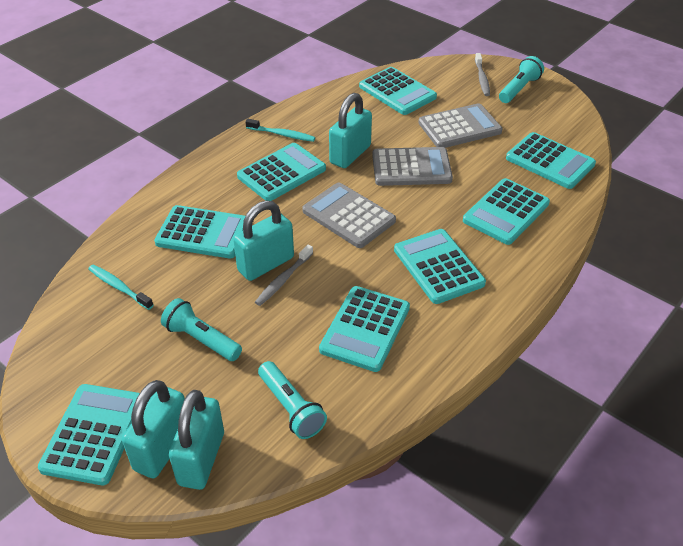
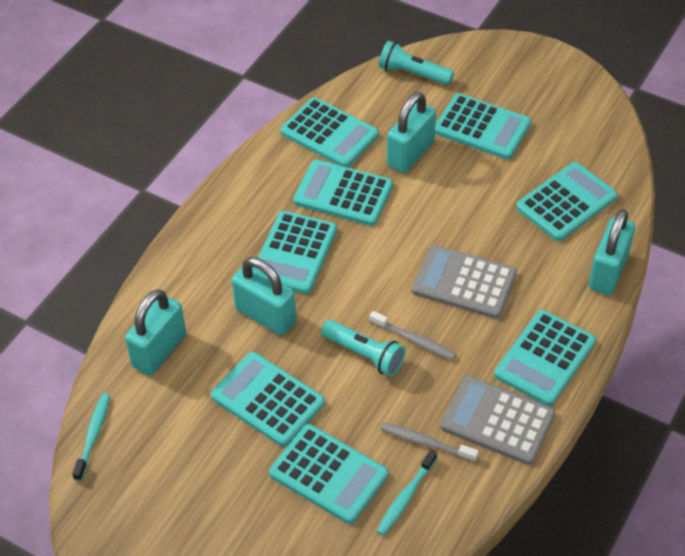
grey calculator: [302,183,396,248] [372,147,453,186] [418,103,502,148] = 3 -> [412,245,517,319] [440,376,555,465] = 2
turquoise flashlight: [161,298,242,361] [258,361,327,439] [499,56,544,103] = 3 -> [321,320,406,377] [379,41,454,85] = 2

